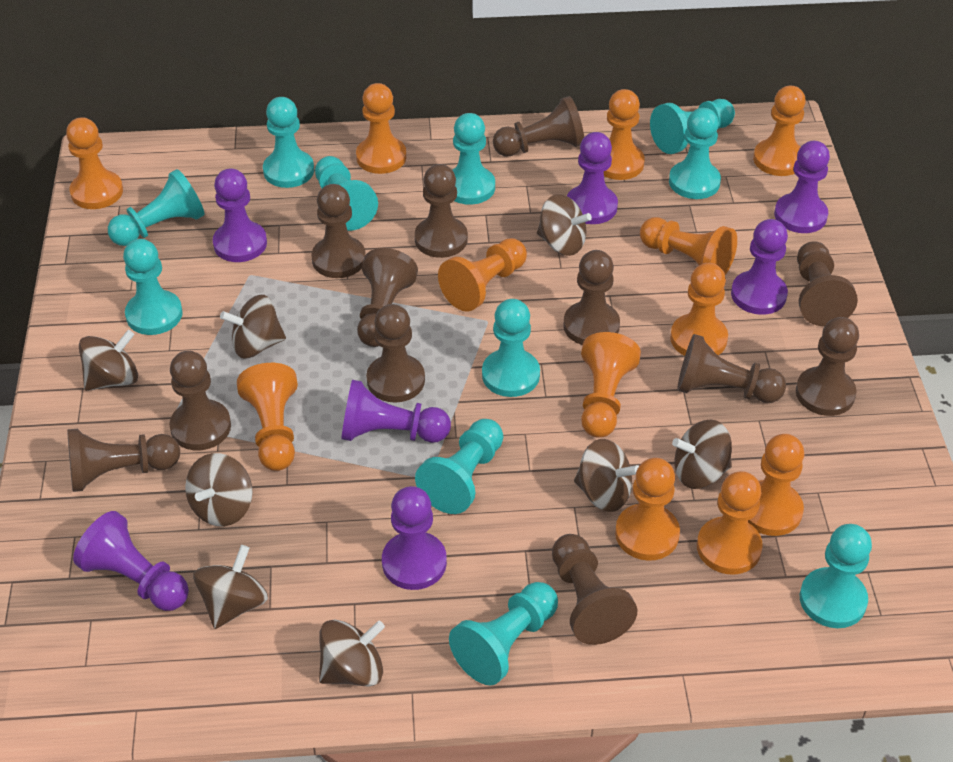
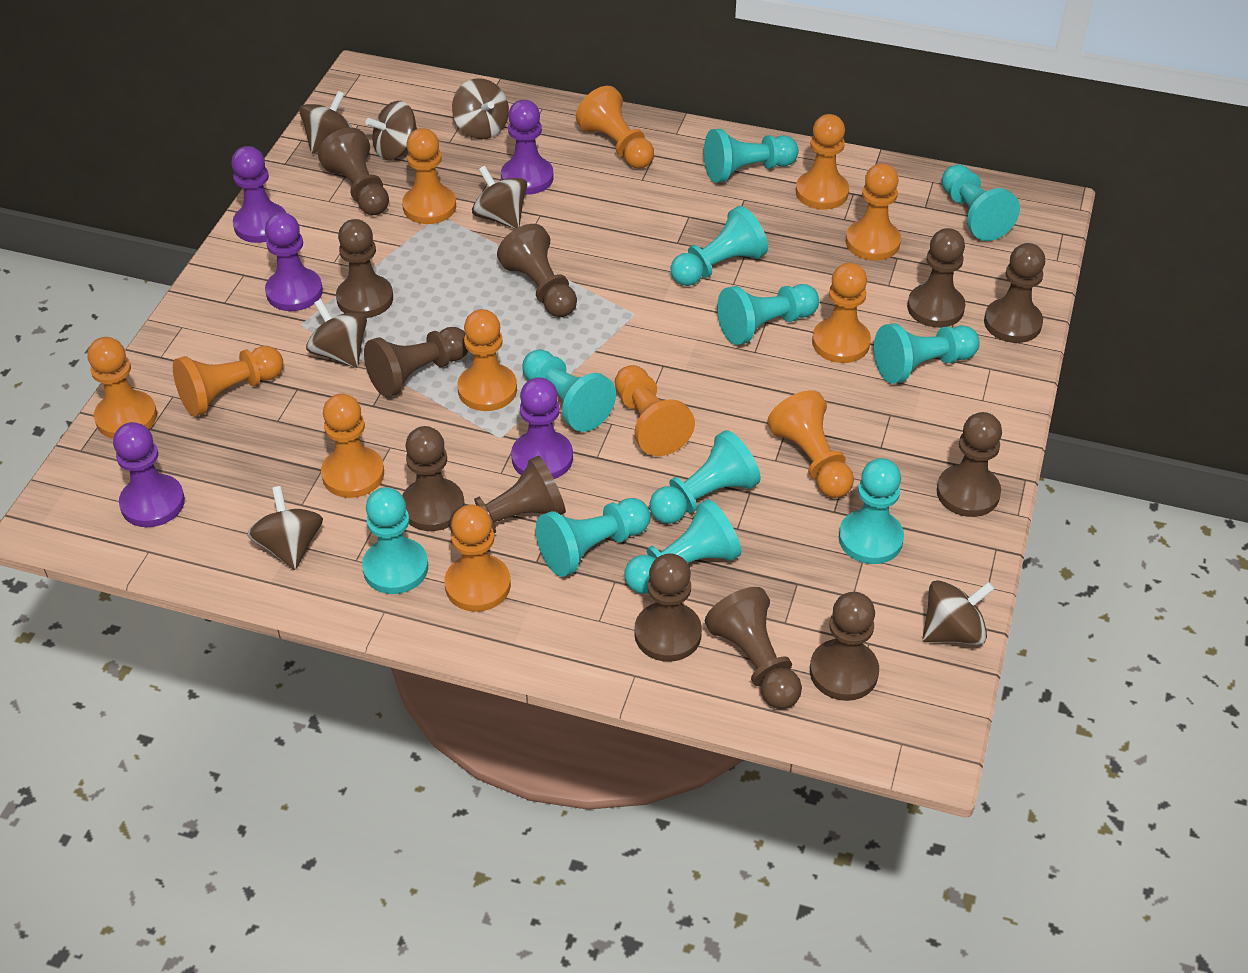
brown spinning top: [79,330,138,391] [185,453,252,526] [193,545,268,629] [220,295,286,358] [319,620,385,687] [537,194,592,256] [574,439,639,512] [672,419,732,489] = 8 -> [247,486,323,570] [299,91,352,154] [306,299,367,368] [366,101,417,160] [452,78,509,139] [472,166,527,229] [922,580,994,645] = 7
purple pawn: [73,511,189,611] [213,168,267,262] [341,380,451,443] [382,486,447,590] [567,132,618,224] [731,219,788,315] [774,141,830,233] = 7 -> [113,422,185,527] [231,146,286,243] [265,212,323,311] [501,100,554,195] [511,377,573,479] = 5

